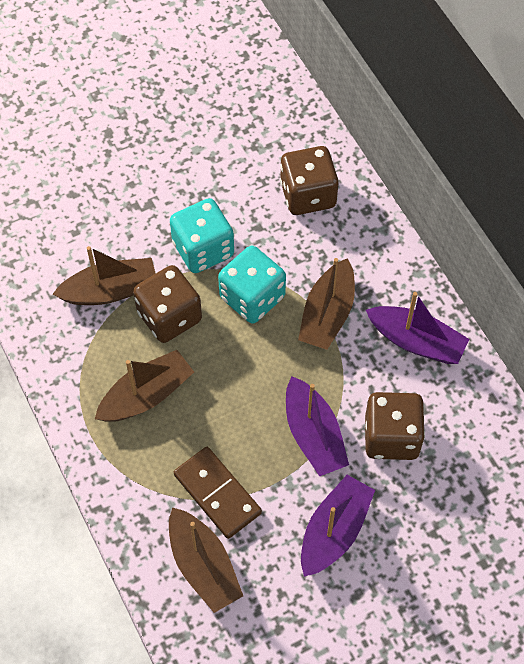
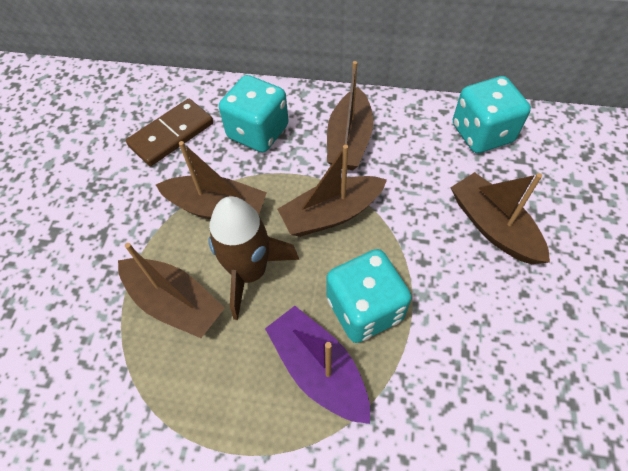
brown boat: [53,246,156,305] [95,350,194,422] [169,507,243,613] [298,258,355,350] = 4 -> [118,243,225,338] [156,141,267,219] [277,145,387,237] [327,61,373,170] [450,172,550,264] = 5
brown dice: [133,265,202,343] [280,146,339,215] [365,392,425,460] = 3 -> none = 0
brown rocket: none = 0 -> [208,196,299,320] = 1
purple boat: [286,376,349,476] [301,475,375,577] [366,292,469,364] = 3 -> [265,306,370,424] = 1
turquoise dice: [170,198,234,273] [218,246,286,324] = 2 -> [219,75,289,152] [326,249,412,343] [453,76,531,153] = 3

